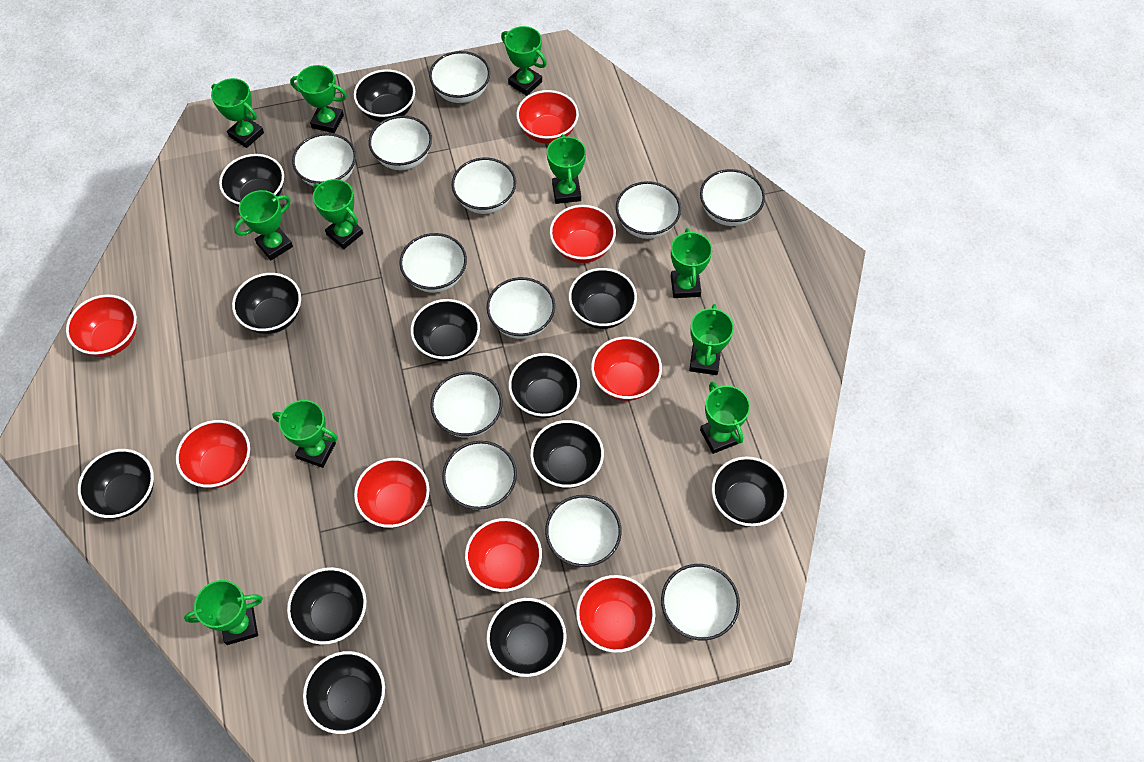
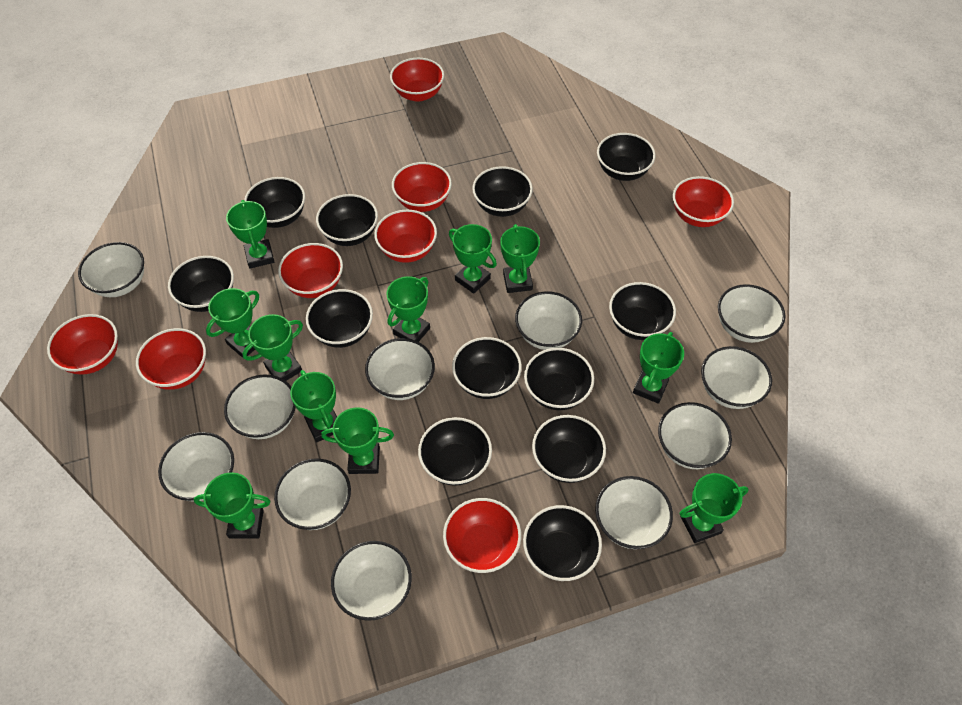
white bowl: [292,133,356,186] [369,116,432,170] [400,233,467,293] [429,51,490,103] [430,372,503,438] [442,441,517,510] [452,158,516,214] [486,277,555,339] [545,495,622,567] [616,181,681,239] [661,564,740,640] [700,169,765,226] = 12 -> [78,242,144,297] [158,432,234,502] [224,374,296,439] [274,459,351,530] [331,541,412,621] [365,338,435,400] [515,292,582,350] [595,476,673,549] [658,402,732,469] [701,346,772,409] [718,284,786,343] = 11

